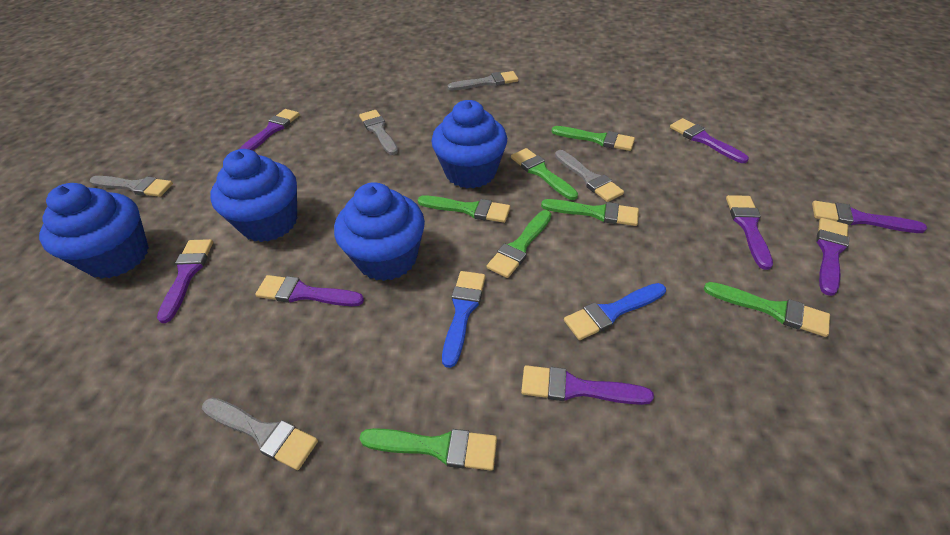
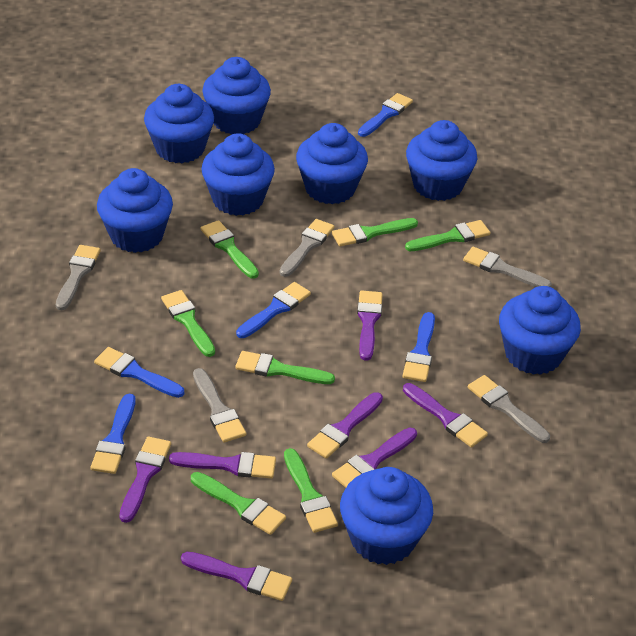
blue brush: [442,271,486,368] [564,283,666,340] = 2 -> [90,394,135,474] [94,347,184,398] [236,282,311,338] [358,93,413,137] [403,312,435,382] = 5
blue cupcake: [39,183,149,279] [210,149,297,242] [334,182,425,281] [432,100,507,189] = 4 -> [97,168,173,253] [144,84,214,163] [201,133,275,216] [202,57,271,135] [296,123,368,204] [340,467,433,565] [406,120,477,201] [499,286,581,375] = 8
purple brush: [157,239,213,323] [240,109,300,151] [255,275,364,306] [521,365,654,405] [670,118,749,163] [726,195,773,270] [812,201,927,233] [816,218,849,296] = 8 -> [119,437,171,523] [169,452,276,479] [181,552,292,601] [307,392,383,459] [332,427,417,488] [357,290,383,361] [403,383,488,448] = 7

